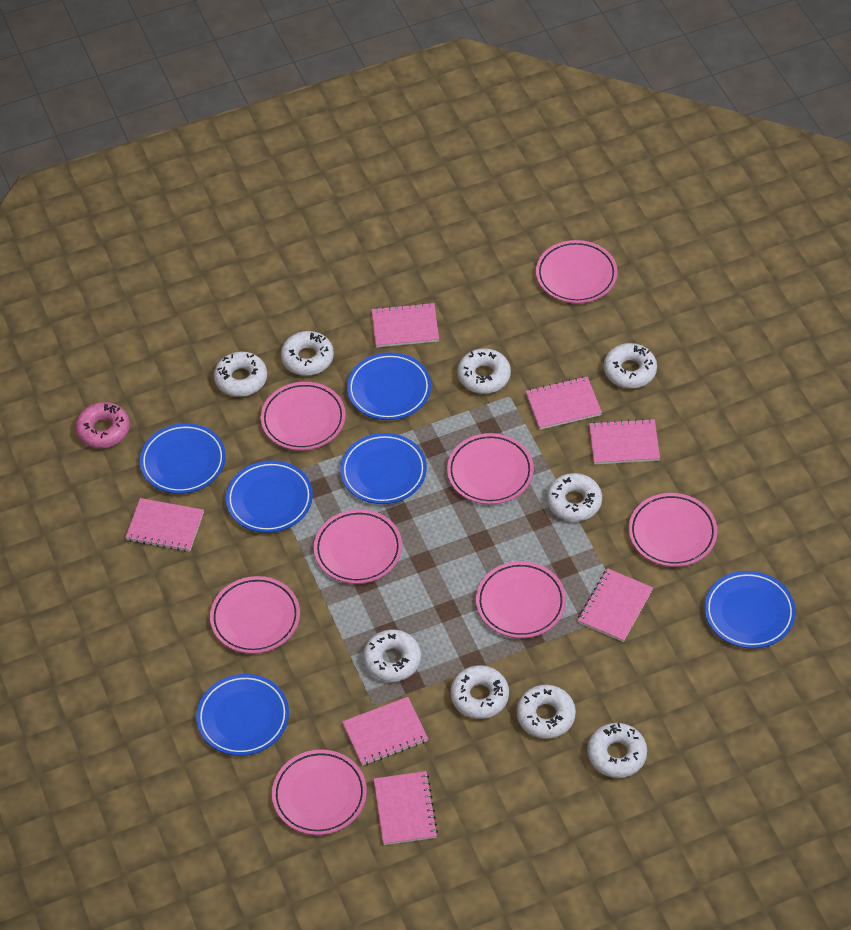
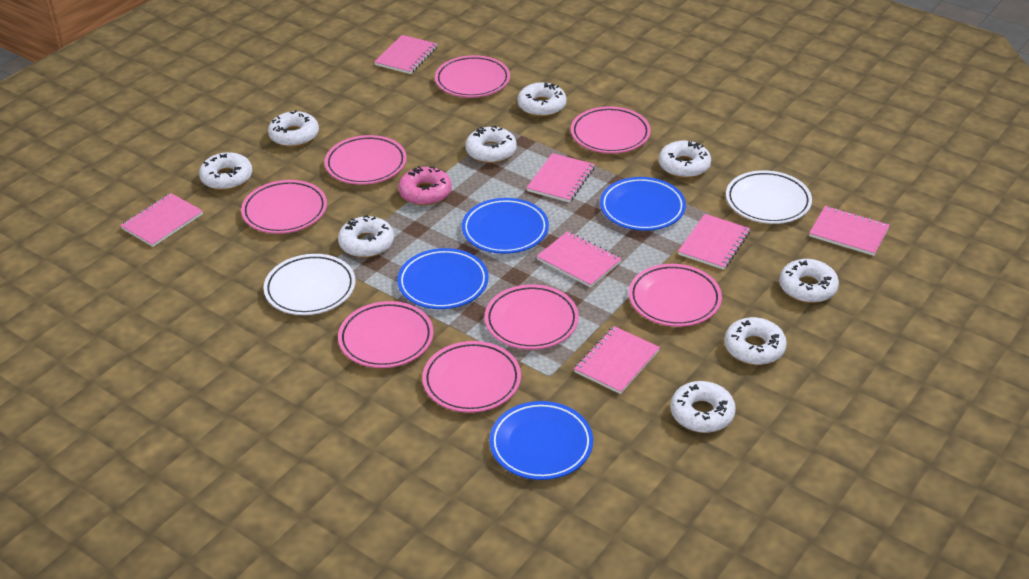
blue plate: [140,423,226,494] [196,674,289,756] [226,460,313,533] [340,433,427,504] [347,352,431,420] [704,571,796,649] = 6 -> [397,248,489,309] [462,198,549,254] [489,401,593,480] [600,177,686,231] = 4
white plate: none = 0 -> [263,254,355,315] [726,170,812,224] = 2

